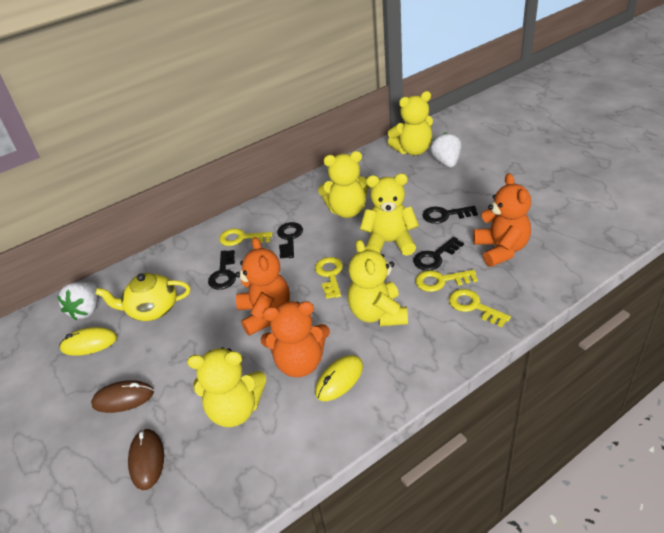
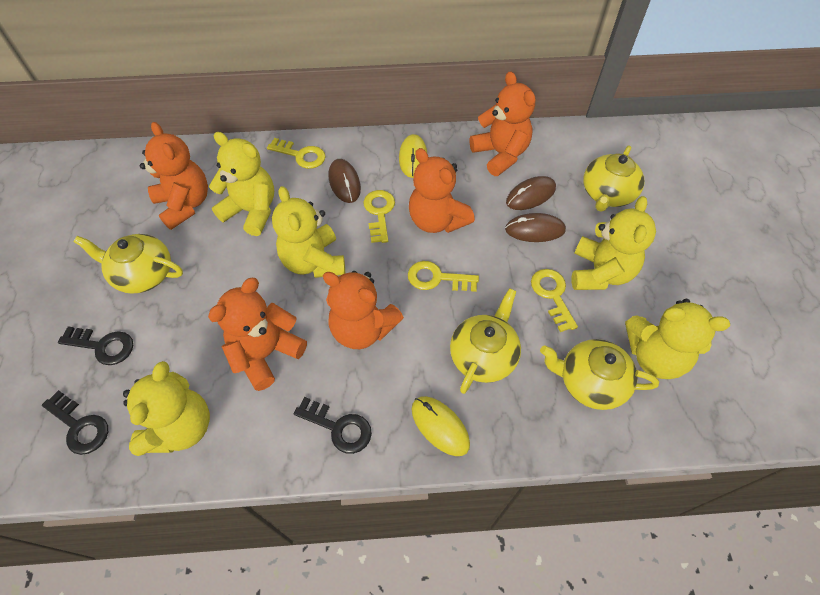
black key: [208,250,236,290] [277,222,303,259] [413,237,464,271] [422,206,478,224] = 4 -> [42,390,108,455] [58,326,133,365] [294,397,372,454] = 3
brown mouse: [91,380,154,413] [128,428,164,490] = 2 -> [329,159,361,203] [505,213,566,242] [506,176,556,210] = 3
orange teddy bear: [235,237,290,336] [260,301,330,377] [473,173,531,267] = 3 -> [140,122,208,230] [208,278,307,391] [323,271,404,349] [409,148,475,233] [470,71,535,176] = 5
white strawberry: [57,282,99,320] [430,132,462,168] = 2 -> none = 0
yellow teapot: [95,273,190,321] = 1 -> [74,234,183,294] [450,288,521,394] [540,339,659,410] [583,145,644,212] = 4

